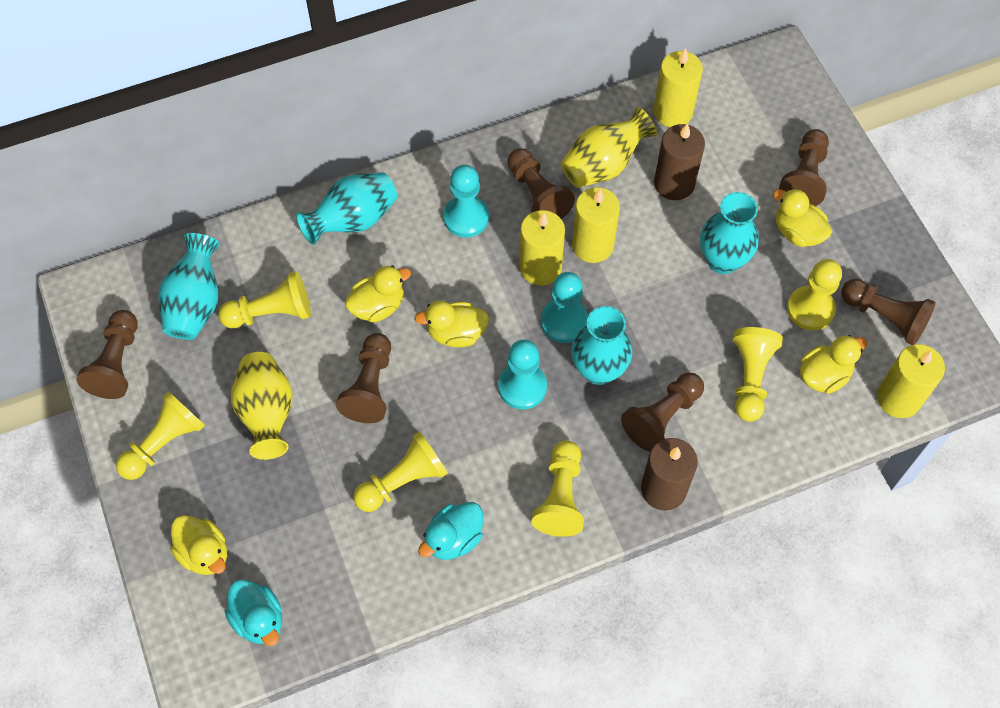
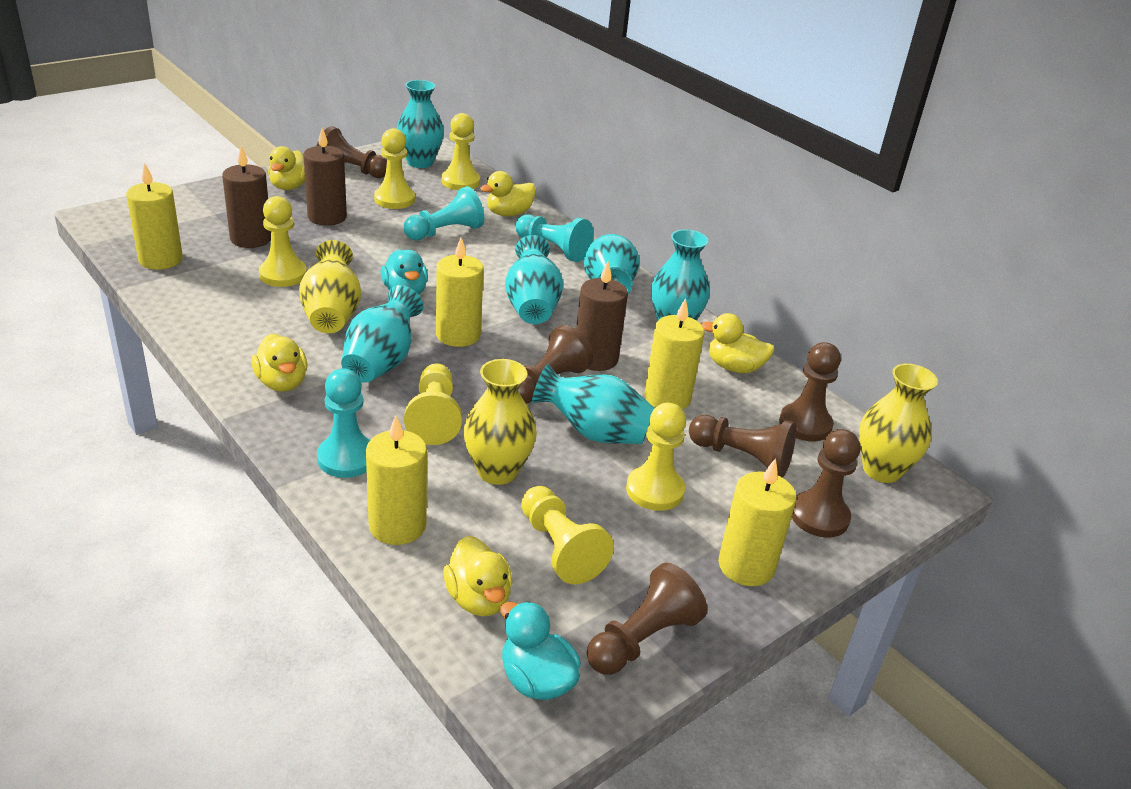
brown candle: [641,438,698,511] [654,123,705,200] = 2 -> [222,146,271,248] [303,128,347,226] [576,261,628,371] = 3
turquoise vase: [158,233,220,340] [296,172,397,245] [571,306,632,385] [700,192,759,274] = 4 -> [341,285,423,383] [397,80,444,168] [505,235,563,324] [532,364,654,444] [584,234,640,294] [651,229,710,321] = 6
yellow candle: [519,210,565,286] [572,187,620,263] [653,48,703,127] [877,344,945,418] = 4 -> [126,163,183,270] [366,416,427,545] [436,238,484,347] [644,298,705,410] [718,458,797,586] = 5
yellow vase: [231,352,293,460] [561,107,657,188] = 2 -> [299,240,361,333] [463,359,537,485] [859,363,938,483] = 3

